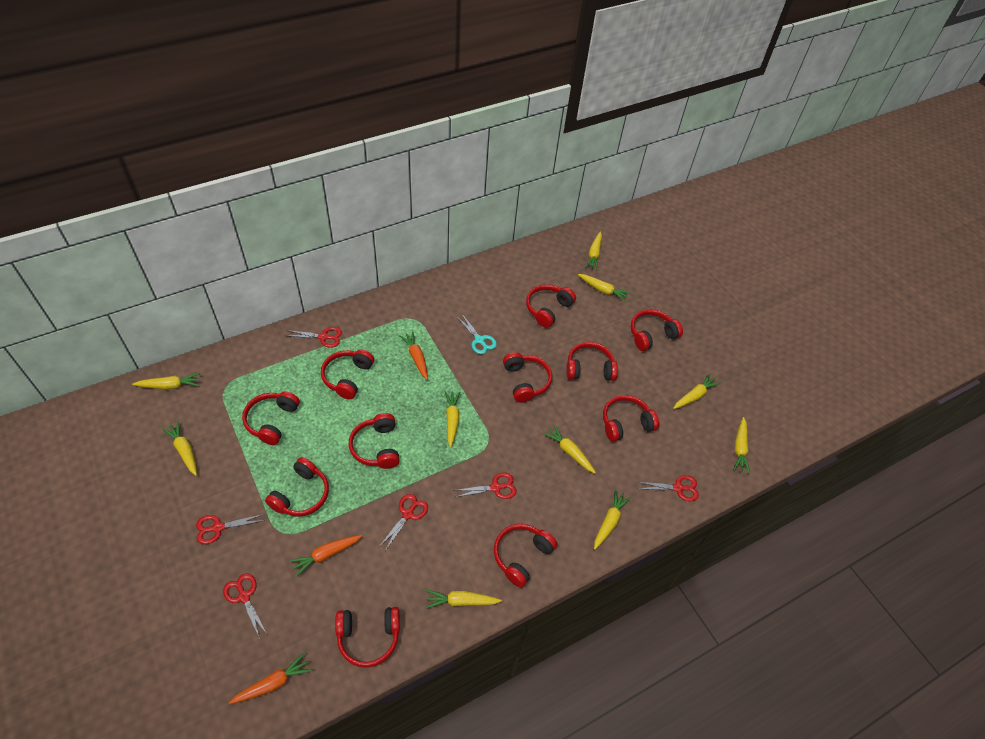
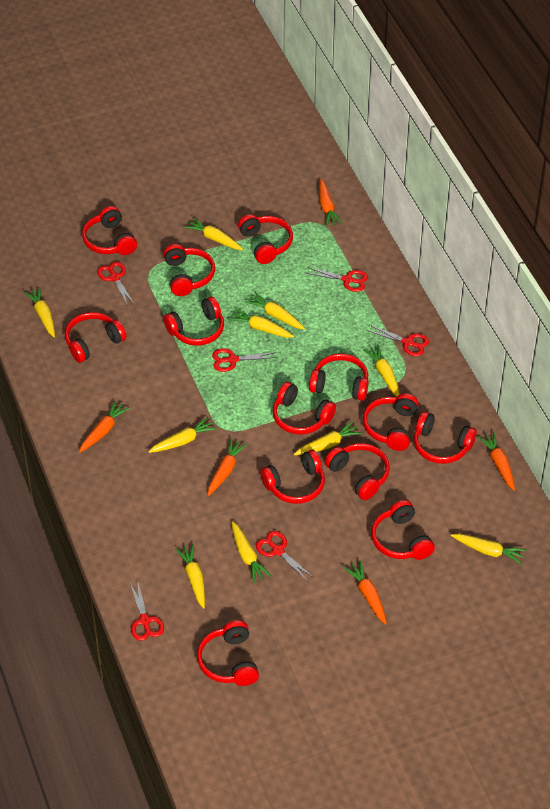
orange carrot: [229,653,312,704] [289,535,362,577] [399,331,428,380] = 3 -> [79,400,130,453] [208,438,247,496] [319,179,342,226] [344,561,387,625] [478,432,515,491] = 5
red headphones: [242,391,300,445] [265,457,329,517] [321,349,374,399] [335,607,400,668] [349,413,400,469] [494,524,557,588] [503,352,552,403] [526,284,576,328] [566,342,618,381] [603,395,659,442] [631,309,683,351] = 11 -> [65,312,126,363] [82,206,137,255] [163,244,215,296] [164,297,224,346] [197,620,259,686] [238,214,293,264] [260,450,325,504] [273,382,336,435] [309,353,369,401] [325,443,390,500] [363,393,419,451] [371,500,435,560] [414,411,477,464] = 13
turquoise scissors: [457,314,497,354] = 1 -> none = 0

